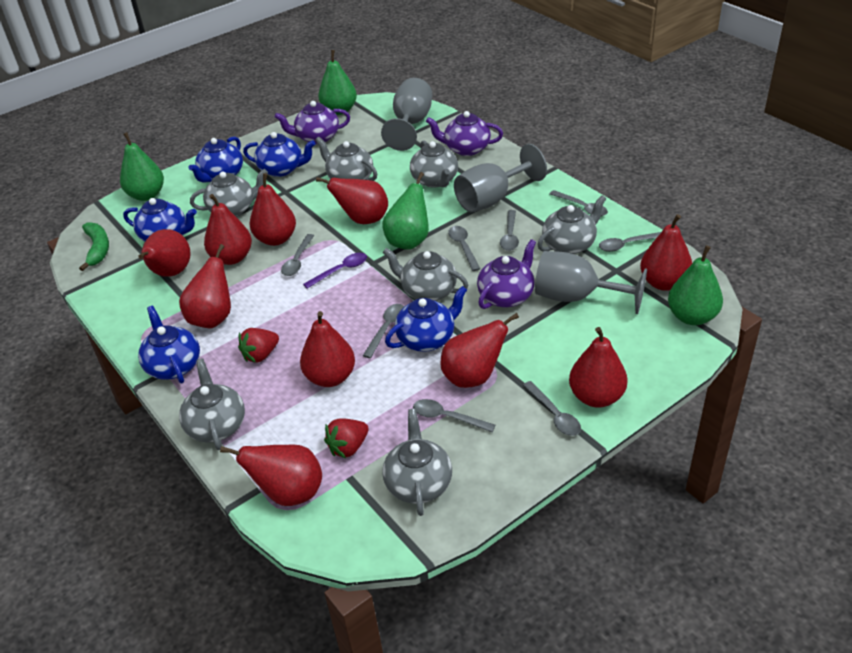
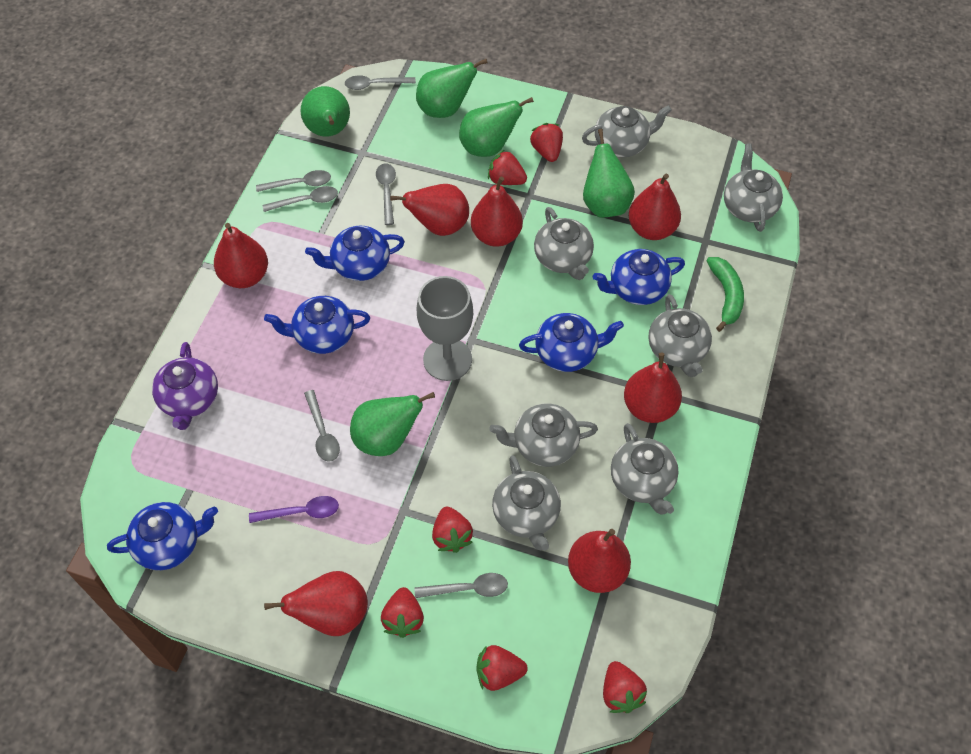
green pear: [120,132,164,201] [318,50,357,115] [382,172,429,250] [668,245,723,325] = 4 -> [300,86,350,137] [350,392,435,456] [416,59,488,118] [459,97,534,157] [583,129,635,218] = 5
grey goblet: [381,78,432,151] [454,144,547,213] [535,251,647,314] = 3 -> [416,276,473,381] = 1
grey spoon: [281,234,314,276] [363,304,404,358] [413,399,495,432] [448,226,480,271] [500,210,519,251] [523,381,581,436] [549,190,608,216] [599,232,661,252] = 8 -> [256,170,331,192] [262,186,338,212] [304,390,340,462] [345,75,416,90] [376,163,396,225] [415,573,508,598] = 6
purple teapot: [274,101,350,144] [426,111,503,156] [477,239,536,309] = 3 -> [152,342,218,430] = 1
red pear: [139,229,191,277] [179,244,231,328] [204,194,252,265] [220,445,322,506] [250,173,296,246] [300,311,355,387] [316,177,388,224] [440,313,519,388] [569,327,628,408] [640,214,692,291] = 10 -> [214,223,268,288] [264,571,368,636] [390,184,469,236] [471,176,523,247] [568,529,631,593] [624,353,682,423] [629,174,681,240] = 7
red strawberry: [238,328,279,363] [324,418,369,458] = 2 -> [381,587,424,638] [432,507,473,553] [477,645,528,691] [488,149,527,185] [530,123,563,162] [603,661,647,713] = 6

